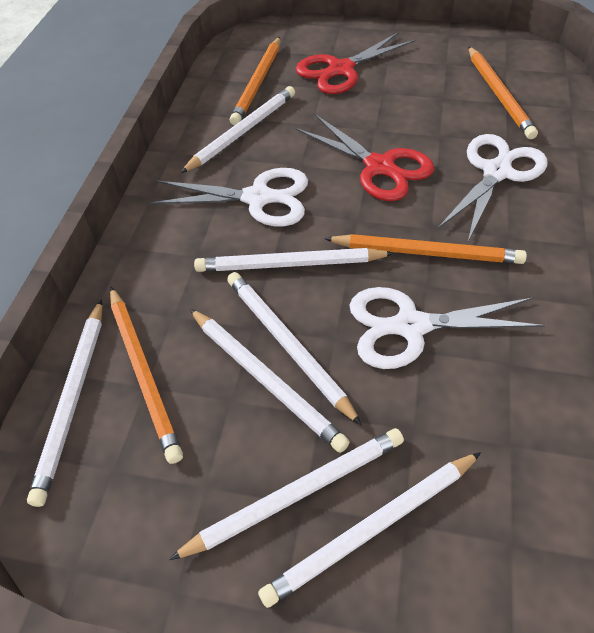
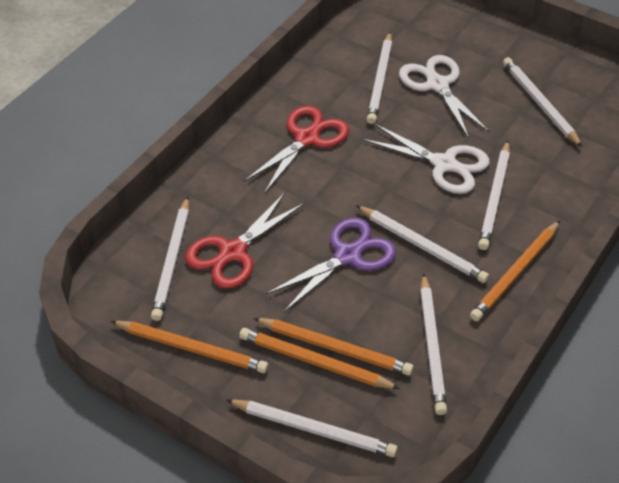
purple scissors: none = 0 -> [266,218,396,312] = 1
white scissors: [149,168,308,226] [349,287,546,369] [438,134,547,241] = 3 -> [362,123,490,194] [399,55,490,138] = 2

